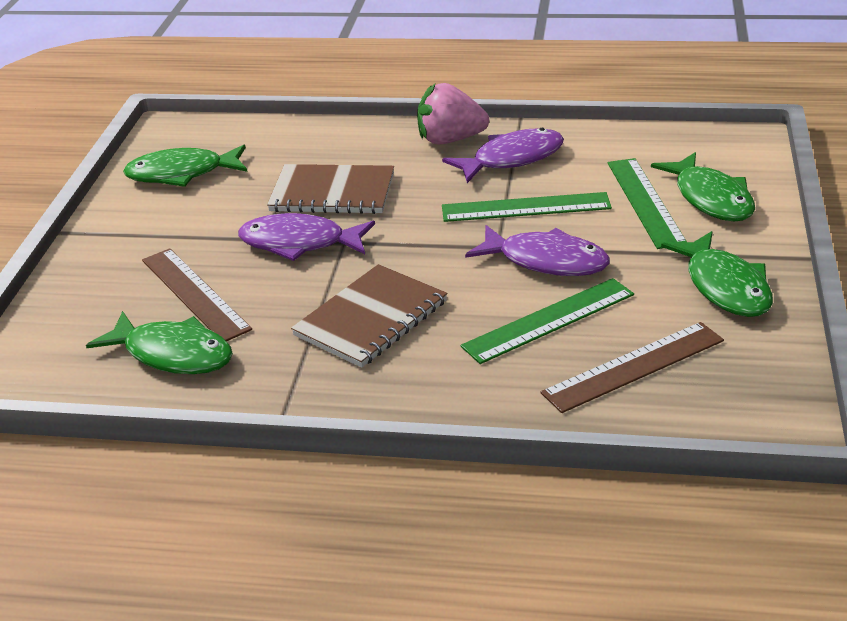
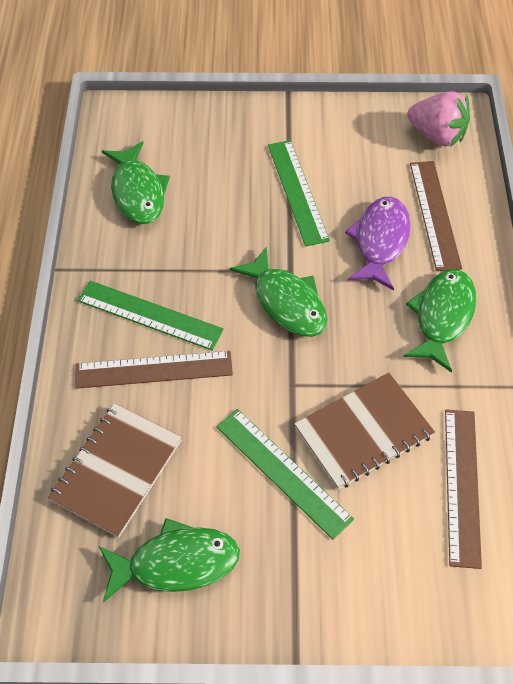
brown ruler: [142,248,252,341] [540,322,724,413] = 2 -> [75,351,233,389] [410,161,462,271] [445,409,482,569] = 3
purple fish: [238,213,375,261] [442,128,564,183] [465,225,610,276] = 3 -> [345,197,411,290] = 1

